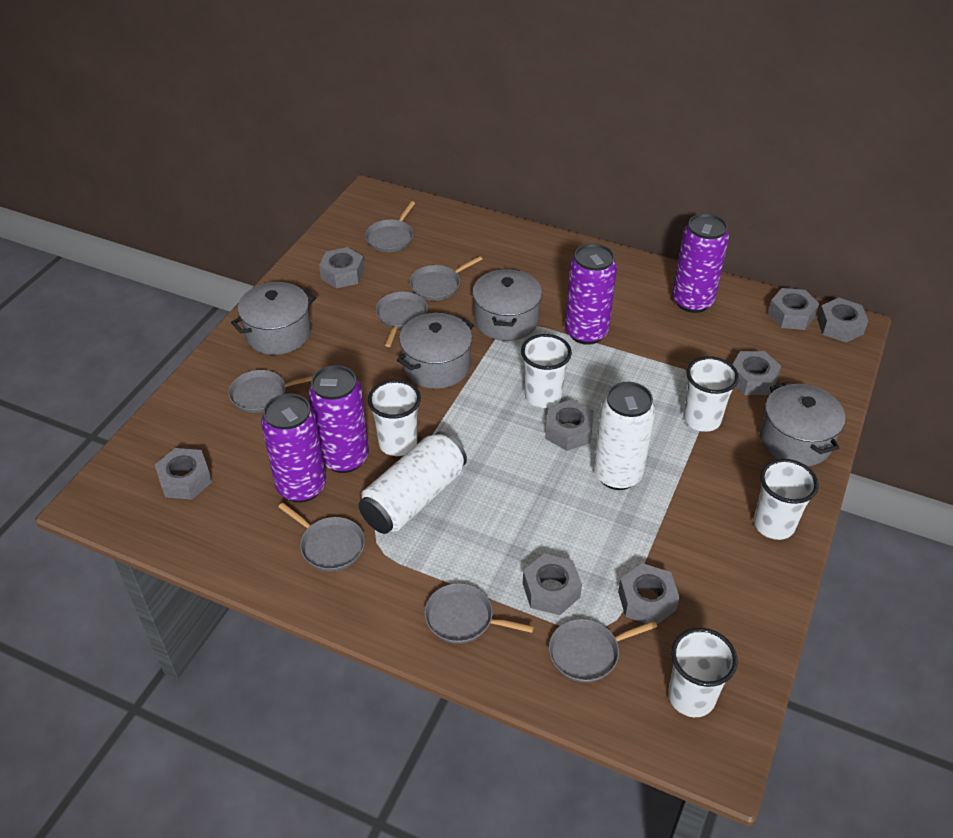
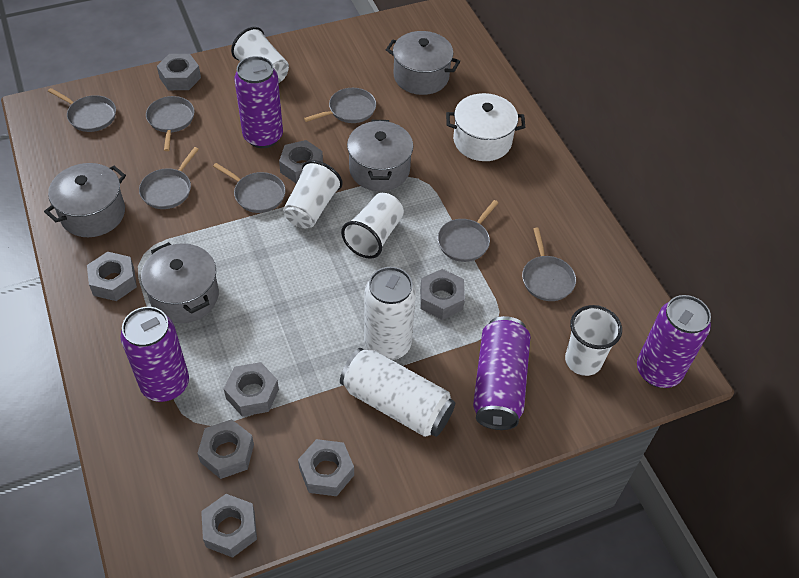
white cup: [368,380,421,456] [521,334,572,408] [668,628,738,717] [683,356,739,432] [754,459,819,540] = 5 -> [231,27,289,83] [283,160,343,228] [341,193,404,259] [565,305,622,376] = 4
white pot: none = 0 -> [446,93,525,161] = 1

